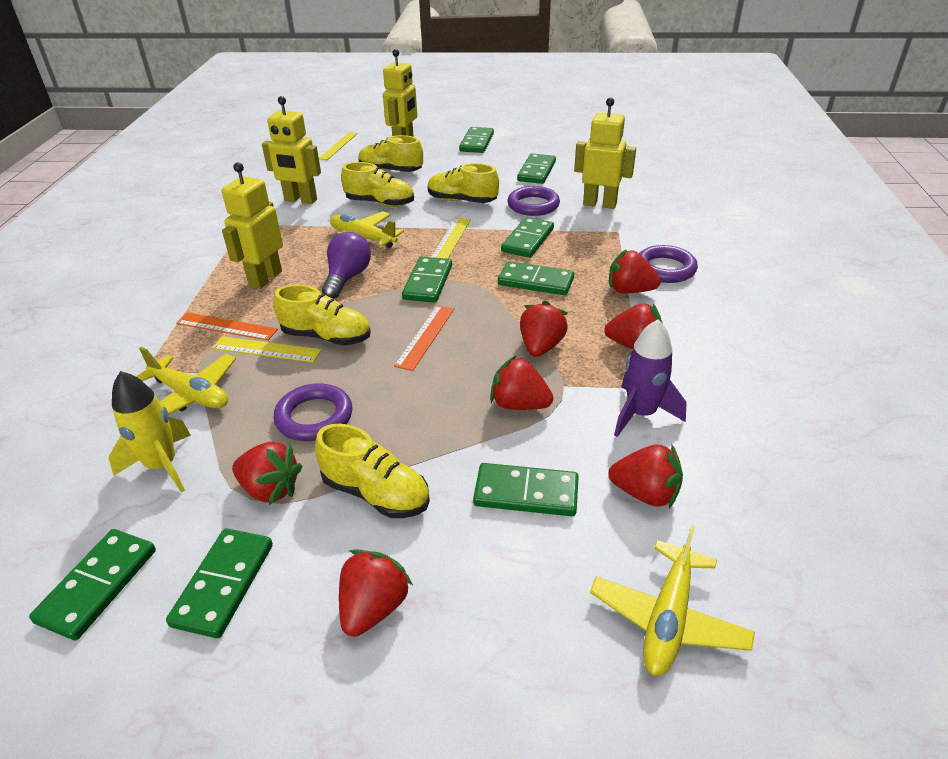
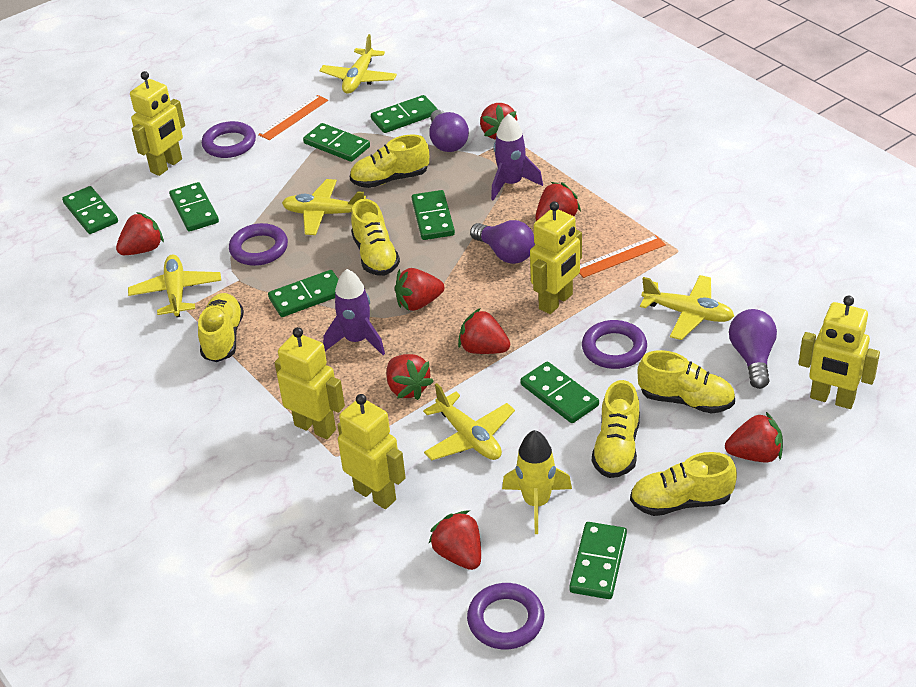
purple light bulb: [322,232,371,299] = 1 -> [429,110,469,152] [470,220,535,264] [729,309,777,389] = 3
purple ring: [273,383,352,441] [507,186,560,216] [639,245,698,283] = 3 -> [202,121,256,158] [229,223,288,266] [467,583,544,649] [582,320,647,369] = 4
purple rocket: [614,319,687,437] = 1 -> [323,269,385,355] [491,114,543,201] = 2
red strawberry: [232,442,302,505] [339,550,413,637] [490,355,553,410] [520,300,568,357] [604,303,663,349] [608,445,683,508] [609,250,661,293] = 7 -> [116,212,164,255] [386,354,434,400] [395,268,444,311] [428,511,481,570] [458,308,510,354] [480,103,517,140] [535,182,581,221] [725,412,783,462] = 8
yellow plane: [136,347,236,415] [330,211,404,248] [590,525,755,676] = 3 -> [128,255,221,317] [282,179,366,235] [319,34,397,94] [423,383,515,460] [640,275,734,340] = 5
yellow robot: [221,162,283,289] [262,96,321,204] [383,49,418,137] [574,98,636,209] = 4 -> [130,71,185,176] [275,327,345,439] [338,394,406,509] [530,201,582,314] [799,296,880,409] = 5
yellow ruler: [212,336,321,362] [318,132,358,160] [431,217,471,259] = 3 -> none = 0
yellow shoe: [273,285,371,346] [315,424,430,518] [341,162,414,207] [358,135,423,172] [428,163,499,203] = 5 -> [198,293,244,362] [349,134,429,188] [351,199,400,276] [592,380,640,478] [630,452,737,516] [638,350,735,414] = 6

